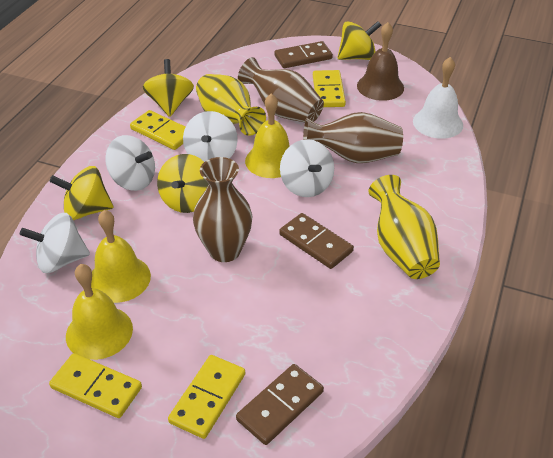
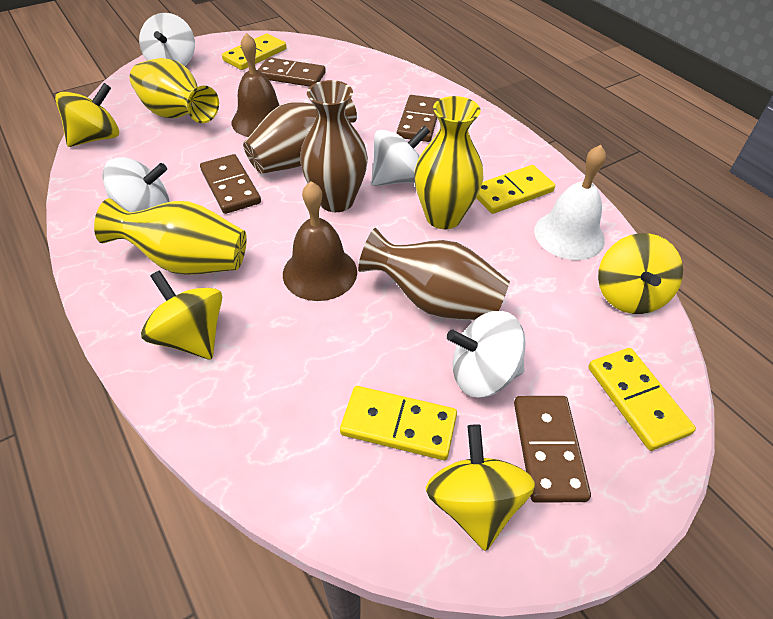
brown bell: [357,22,404,101] = 1 -> [232,33,279,137] [283,181,357,301] = 2
brown domino: [236,364,324,445] [275,41,333,68] [279,213,354,269] = 3 -> [200,154,261,214] [258,57,326,87] [397,95,440,142] [514,396,591,503] = 4
yellow bell: [66,264,133,360] [91,210,151,303] [245,93,289,178] = 3 -> none = 0
yellow vase: [196,74,266,136] [368,175,440,279] = 2 -> [94,198,247,275] [130,58,219,123] [414,96,484,229] = 3

